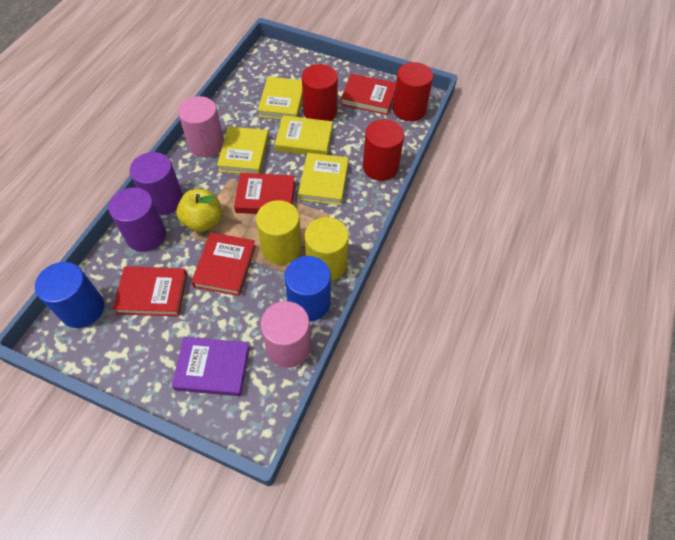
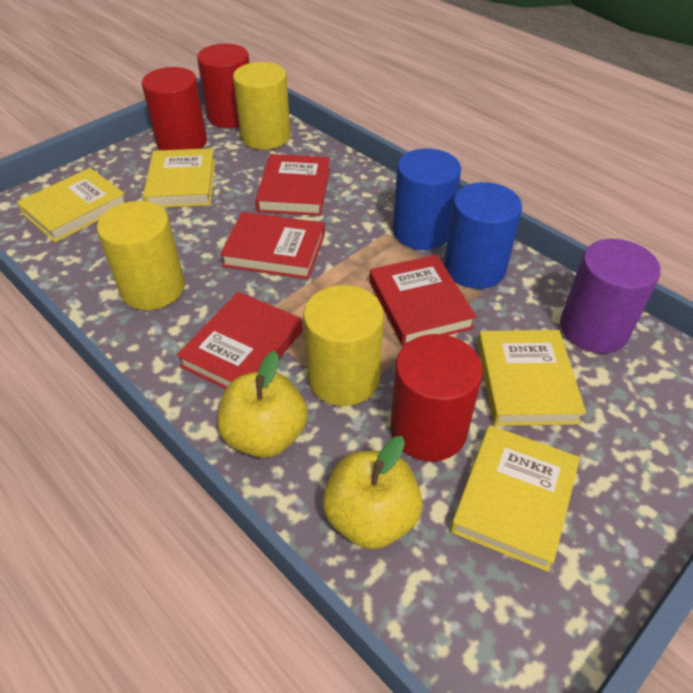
pink cylinder: [178,96,224,158] [260,301,311,368] = 2 -> none = 0
purple book: [171,337,250,396] = 1 -> none = 0
purple cylinder: [109,187,166,252] [130,152,183,215] = 2 -> [560,239,661,354] = 1
yellow apple: [176,189,222,232] = 1 -> [217,351,308,458] [323,436,423,549] = 2
yellow cylinder: [256,200,302,265] [304,217,349,281] = 2 -> [97,201,185,310] [233,62,291,150] [303,285,384,406] = 3

